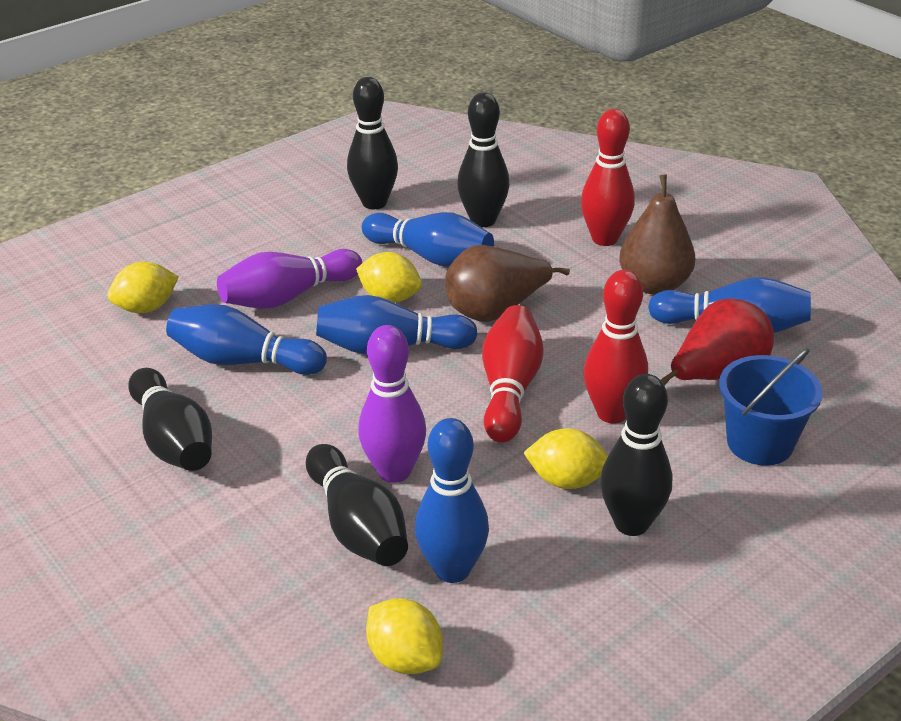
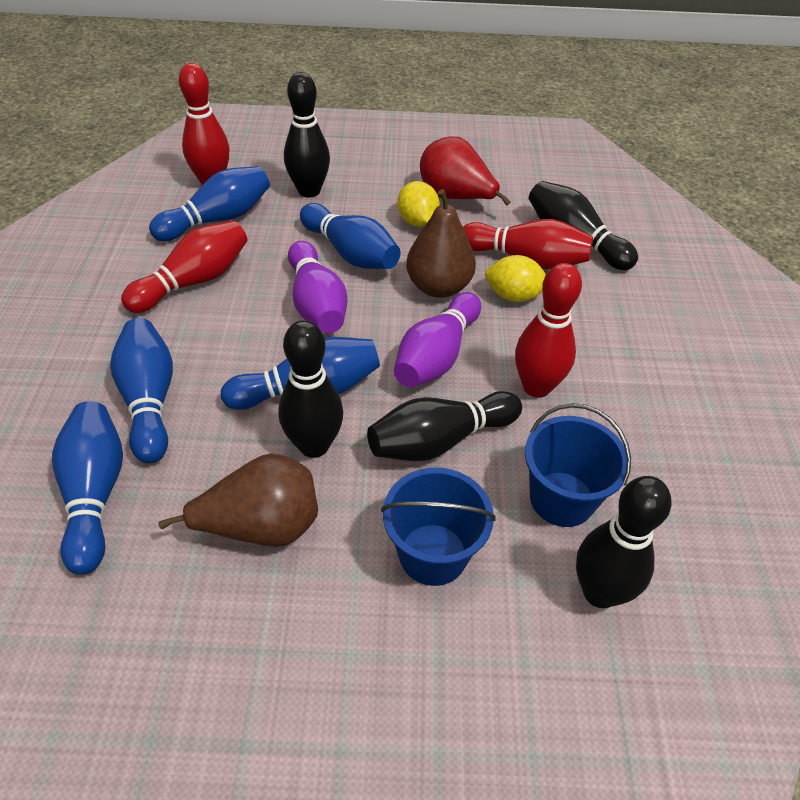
blue bucket: [719,348,823,466] = 1 -> [381,468,496,586] [525,403,631,527] = 2
red bowling pin: [482,305,544,443] [581,109,635,246] [584,270,648,424] = 3 -> [121,221,248,313] [179,63,229,185] [463,219,593,270] [515,263,582,398] = 4
yellow lemon: [107,262,179,313] [356,252,422,303] [366,598,443,674] [523,428,608,489] = 4 -> [397,181,440,227] [485,255,546,302] = 2

